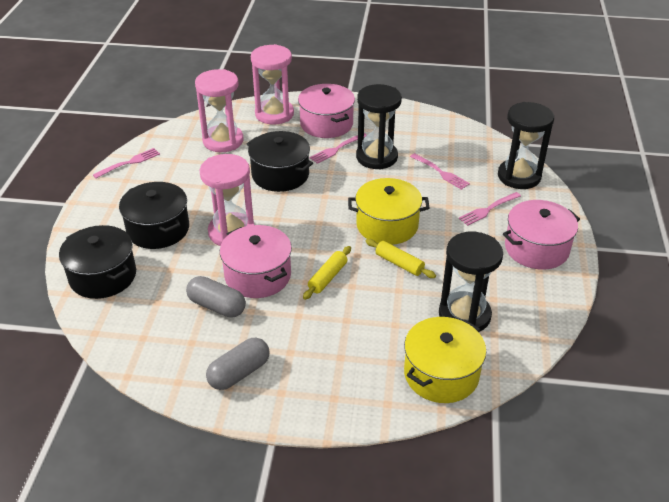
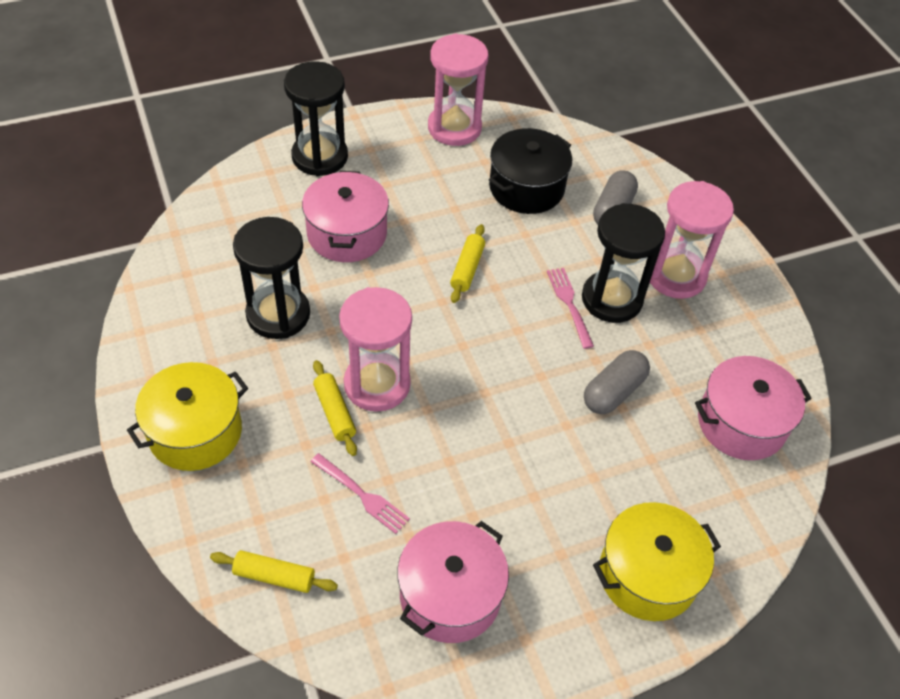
black pot: [59,225,136,299] [119,182,189,249] [247,131,313,192] = 3 -> [489,128,572,214] = 1
pink fork: [93,148,160,178] [309,133,367,164] [410,153,470,190] [459,192,521,226] = 4 -> [310,453,410,534] [547,268,594,349] = 2
yellow rolling pin: [303,246,351,300] [366,239,436,278] = 2 -> [210,550,338,593] [313,360,357,456] [450,224,485,303] = 3

